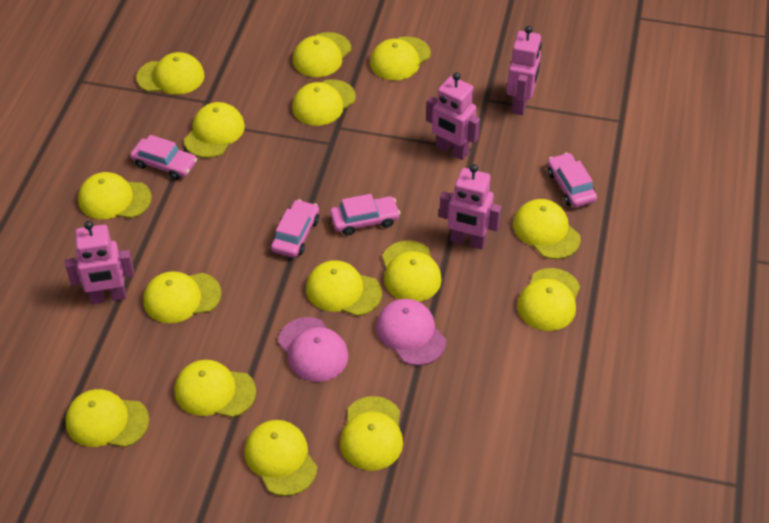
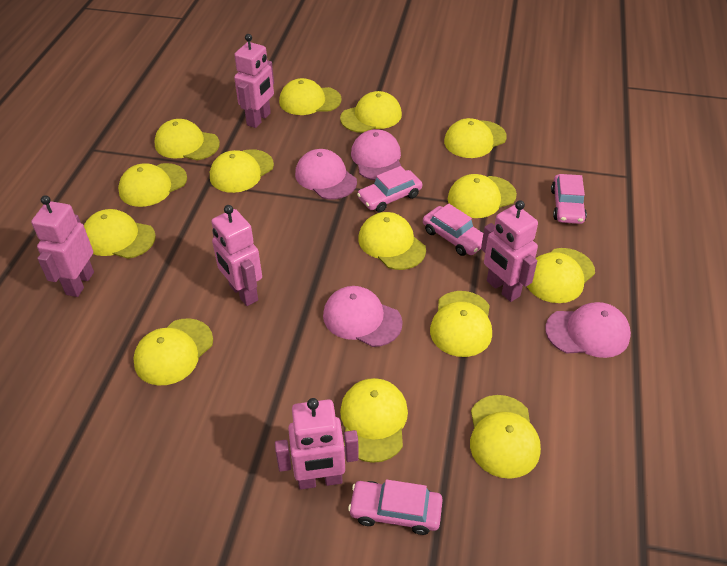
pink cap: [278,317,348,382] [376,299,446,366] = 2 -> [295,149,357,199] [323,286,403,347] [351,129,401,180] [545,302,631,358] = 4
pink robot: [65,221,134,304] [426,72,480,160] [439,164,501,250] [507,26,542,115] = 4 -> [31,195,94,297] [211,205,262,306] [234,34,274,128] [275,398,359,490] [481,200,538,302] = 5
yellow cap: [65,389,149,447] [78,172,152,219] [136,52,205,95] [143,271,221,323] [175,360,256,417] [184,102,245,158] [244,420,317,496] [292,79,356,126] [293,32,351,77] [306,260,382,316] [340,396,403,471] [370,36,431,80] [382,241,442,302] [513,199,581,259] [517,268,580,331] = 15 -> [84,209,156,259] [118,163,187,207] [133,318,213,385] [154,119,220,160] [210,149,274,193] [279,78,342,115] [340,91,402,133] [340,378,408,463] [358,212,426,270] [430,291,492,357] [444,118,507,158] [448,174,517,218] [470,395,541,479] [527,248,595,303] = 14

